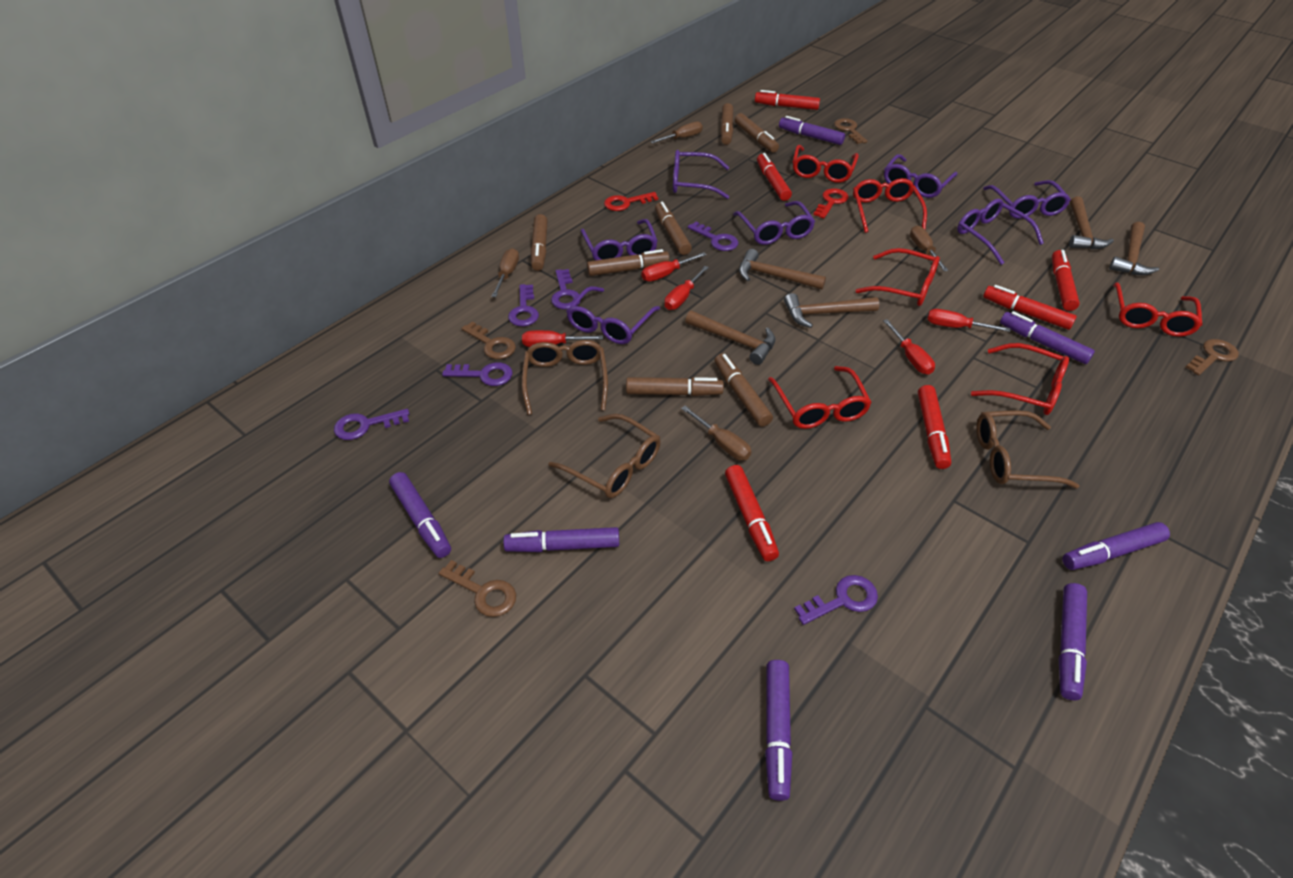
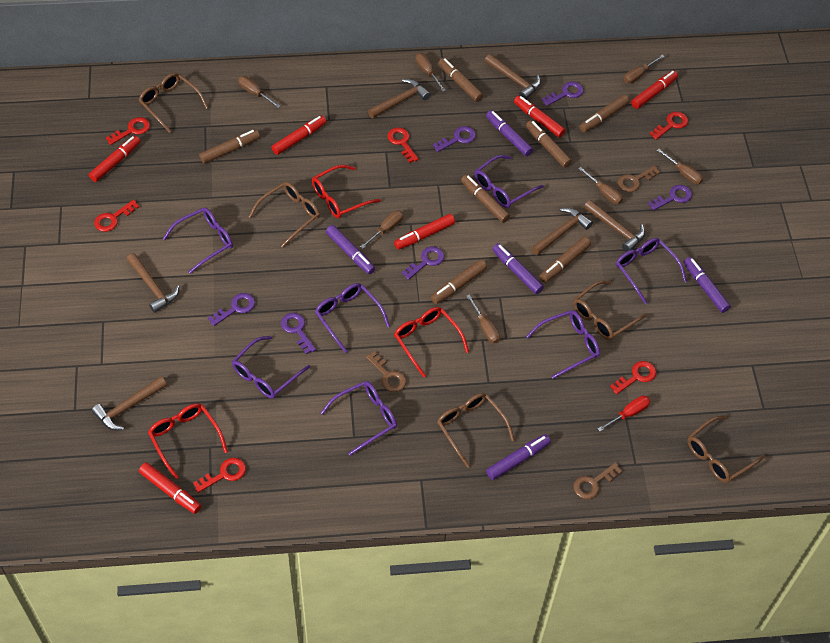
brown glasses: [522,340,608,415] [548,414,661,498] [976,410,1079,489] = 3 -> [138,73,208,133] [249,182,320,248] [437,393,515,468] [573,281,647,340] [687,416,765,483] = 5
brown hammer: [685,310,776,365] [739,249,826,290] [784,293,879,328] [1069,196,1114,249] [1109,222,1159,275] = 5 -> [92,376,167,430] [126,253,179,313] [368,79,431,118] [485,54,541,99] [531,208,593,255] [584,200,645,252] = 6
brown key: [439,560,516,617] [461,321,516,359] [834,118,867,144] [1186,339,1239,375] = 4 -> [366,351,406,392] [574,463,622,499] [617,165,660,192] = 3
brown screwdriver: [491,248,519,297] [650,121,703,143] [681,406,751,460] [910,226,948,271] = 4 -> [238,76,280,108] [360,210,403,249] [416,53,446,92] [466,294,500,343] [578,167,623,204] [624,55,665,84] [657,149,703,184] = 7
purple marker: [389,472,451,558] [503,527,619,552] [765,660,792,801] [779,116,845,145] [1000,311,1095,364] [1059,583,1087,700] [1062,522,1170,570] = 7 -> [326,225,375,274] [486,110,533,156] [486,434,551,480] [492,243,544,294] [684,257,731,313] = 5
red glasses: [768,366,872,429] [793,145,859,183] [853,178,927,233] [855,248,940,306] [971,343,1069,415] [1113,282,1202,337] = 6 -> [148,403,228,479] [312,165,381,218] [394,307,469,378] = 3
red key: [604,192,658,211] [813,188,849,219] = 2 -> [94,200,139,232] [106,117,150,145] [193,458,246,493] [388,128,419,163] [610,361,656,394] [650,112,688,140] = 6
red screwdriver: [522,330,603,347] [642,252,707,282] [665,266,709,310] [883,319,935,375] [927,309,1010,332] = 5 -> [598,396,650,432] = 1

